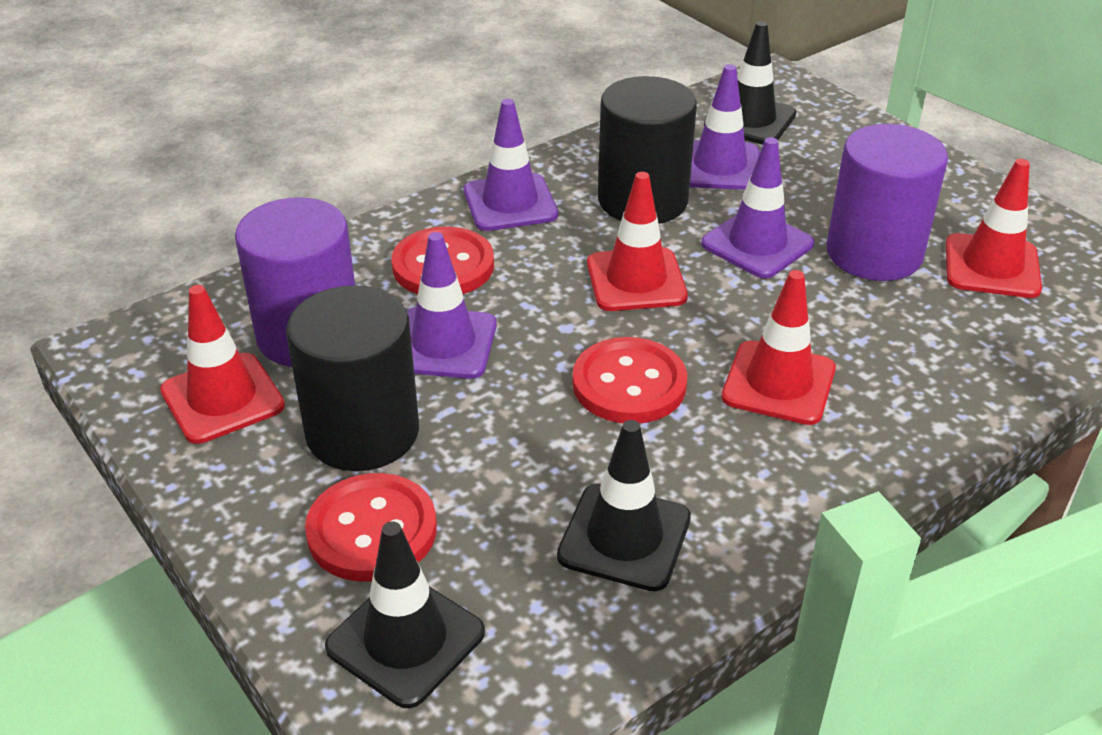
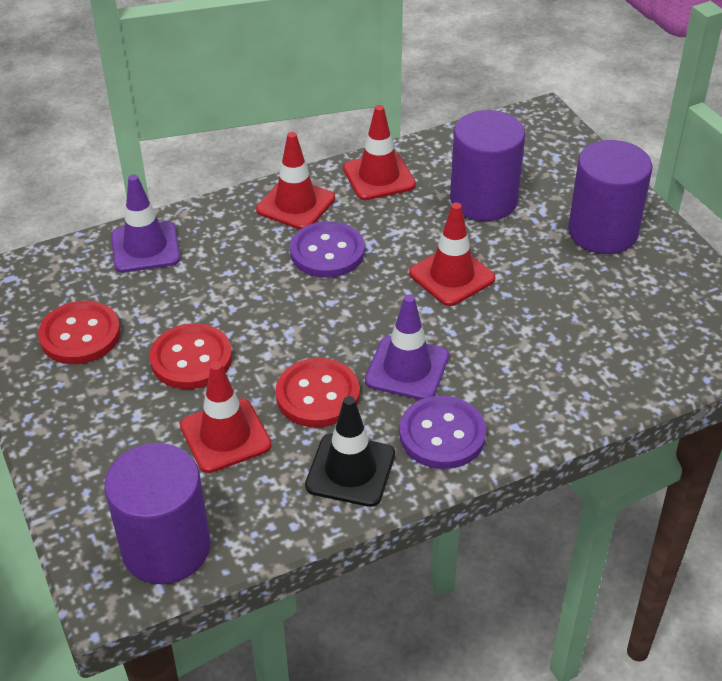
black cylinder: [286,285,419,471] [598,76,697,224] = 2 -> none = 0
black traffic cone: [325,521,485,708] [557,420,691,591] [704,21,797,145] = 3 -> [305,396,395,507] = 1
purple button: none = 0 -> [290,221,365,278] [399,396,486,469] = 2
purple cylinder: [235,197,355,367] [826,124,948,281] = 2 -> [104,443,210,584] [450,110,525,221] [568,140,653,254] = 3
purple traffic cone: [407,232,497,379] [464,99,558,231] [690,64,760,190] [701,137,814,278] = 4 -> [111,174,180,273] [365,294,449,400] = 2

